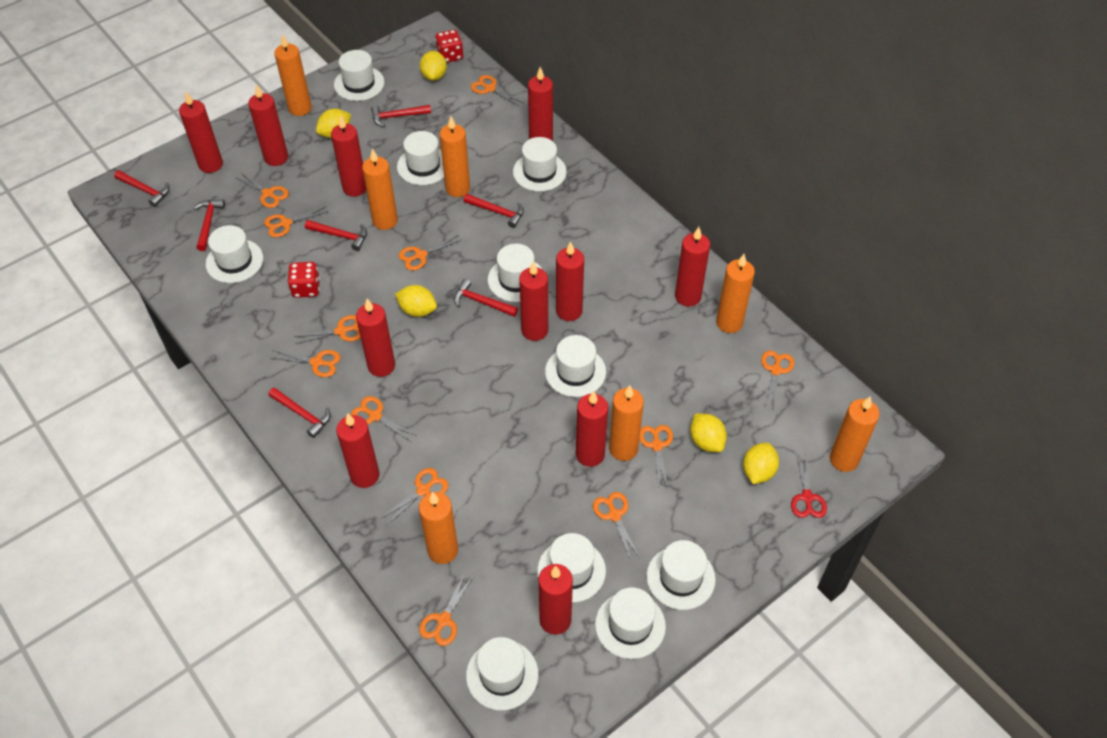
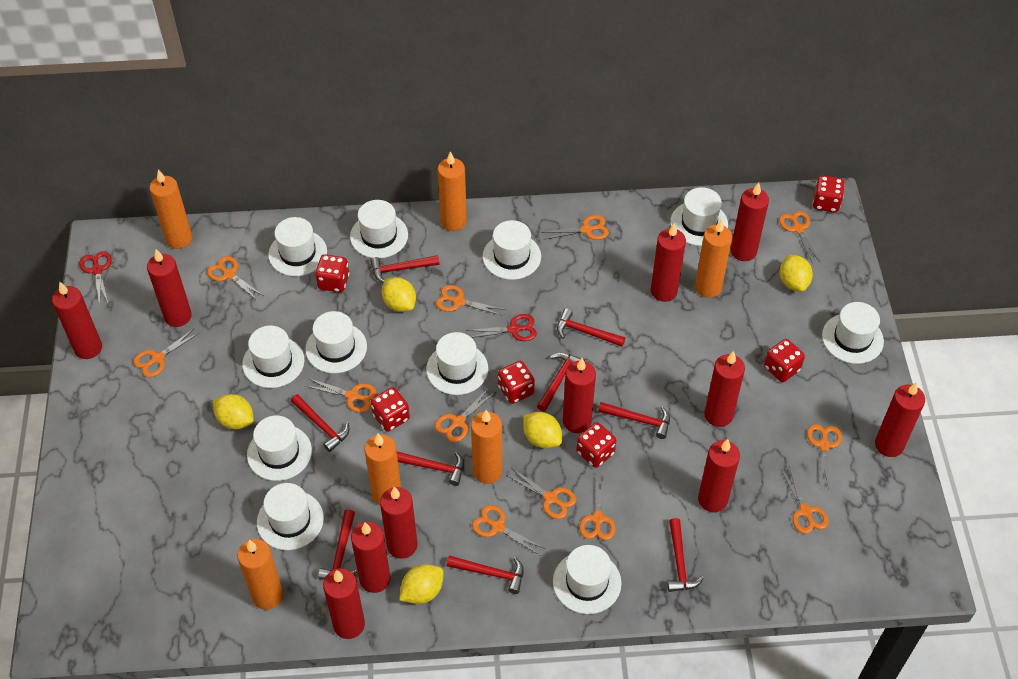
orange candle: [274,34,312,116] [362,149,398,230] [419,492,458,564] [440,116,470,197] [609,385,644,461] [716,254,755,333] [830,396,880,472] = 7 -> [150,169,193,249] [237,539,283,610] [364,434,401,505] [438,151,467,231] [471,410,502,484] [695,219,732,298] = 6
red dice: [288,262,320,298] [435,30,463,63] = 2 -> [315,254,349,292] [371,387,410,432] [498,361,535,404] [576,422,616,468] [764,339,805,382] [813,175,845,212] = 6
red hammer: [114,170,169,207] [193,199,225,251] [268,387,331,438] [305,220,367,251] [371,105,431,127] [454,279,518,317] [463,194,524,228] = 7 -> [291,394,349,452] [318,509,357,580] [370,255,439,283] [397,451,464,486] [446,556,524,594] [537,352,585,412] [557,309,625,347] [598,402,670,439] [667,518,704,592] = 9
red scissors: [791,454,827,518] = 1 -> [79,251,112,305] [466,314,537,341] = 2
white hat: [206,225,263,283] [334,50,384,101] [397,131,444,185] [466,637,538,711] [488,244,542,302] [513,137,567,192] [537,533,606,603] [545,335,606,397] [595,588,666,659] [647,540,716,610] = 10 -> [242,326,304,388] [247,415,312,481] [257,483,324,550] [268,217,327,276] [305,311,367,373] [350,200,408,258] [426,332,488,395] [483,220,541,280] [553,545,621,614] [670,187,728,246] [822,302,884,364] = 11

